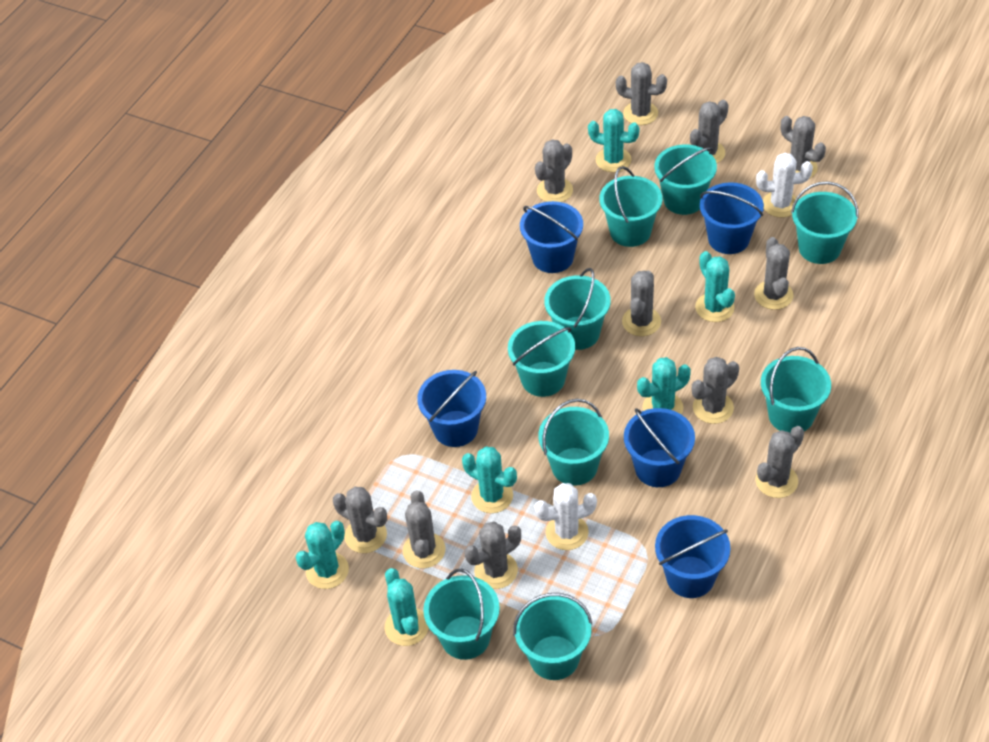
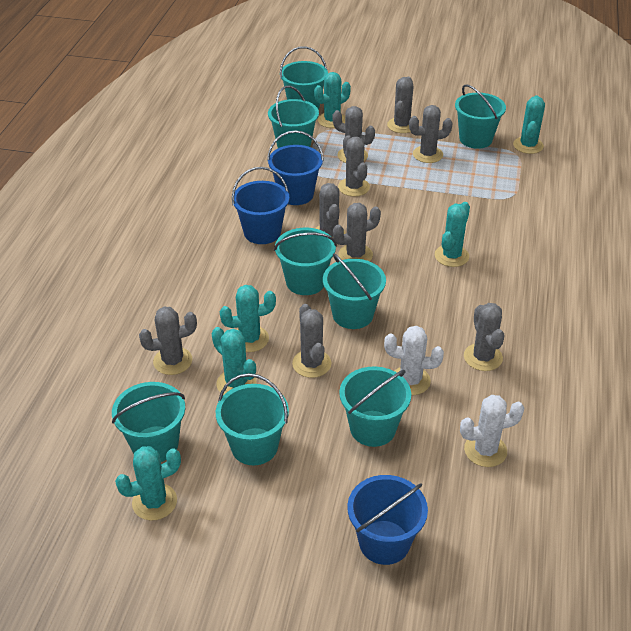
blue bucket: [417,370,486,447] [520,201,583,273] [624,408,695,487] [655,515,730,598] [700,182,764,254] = 5 -> [232,167,289,244] [267,130,324,205] [347,475,428,565] = 3
grey cactus: [333,487,387,553] [403,490,446,568] [464,522,521,589] [535,139,573,202] [616,62,667,125] [622,271,661,336] [690,100,729,164] [692,357,739,424] [754,237,794,310] [755,426,804,498] [781,116,826,179] = 11 -> [139,307,197,375] [292,304,331,378] [315,183,346,238] [332,106,375,163] [333,203,381,261] [338,135,370,196] [387,77,413,133] [409,105,453,163] [464,303,504,371] = 9
turquoise bucket: [423,569,500,660] [508,321,575,397] [513,593,592,680] [538,399,609,486] [544,268,611,350] [599,166,662,247] [654,144,717,215] [761,347,831,433] [791,181,858,264] = 9 -> [112,382,185,462] [216,373,289,465] [268,85,319,148] [274,228,337,295] [280,46,328,109] [323,253,386,329] [339,367,411,447] [455,84,506,149] = 8

